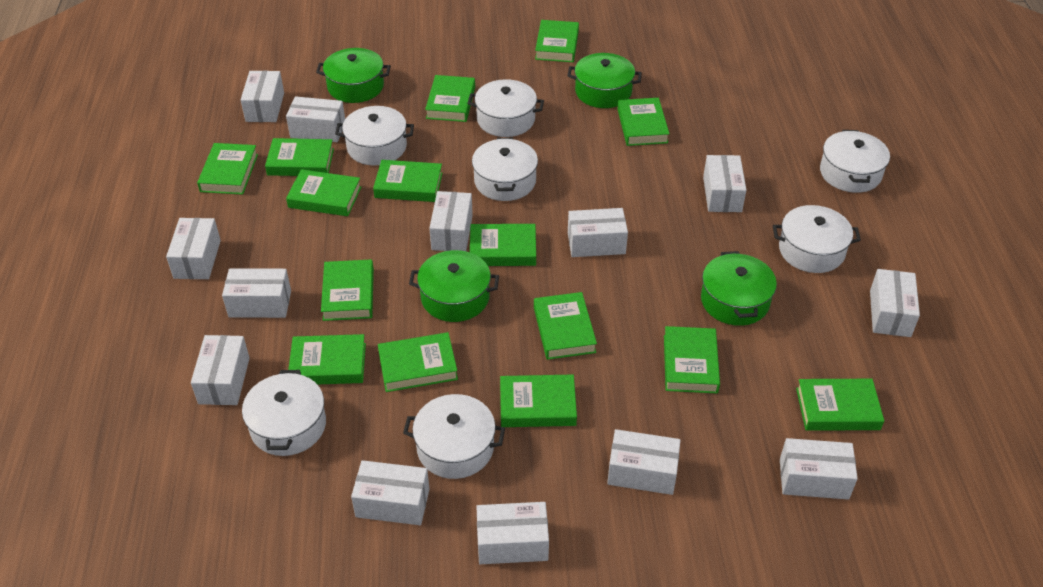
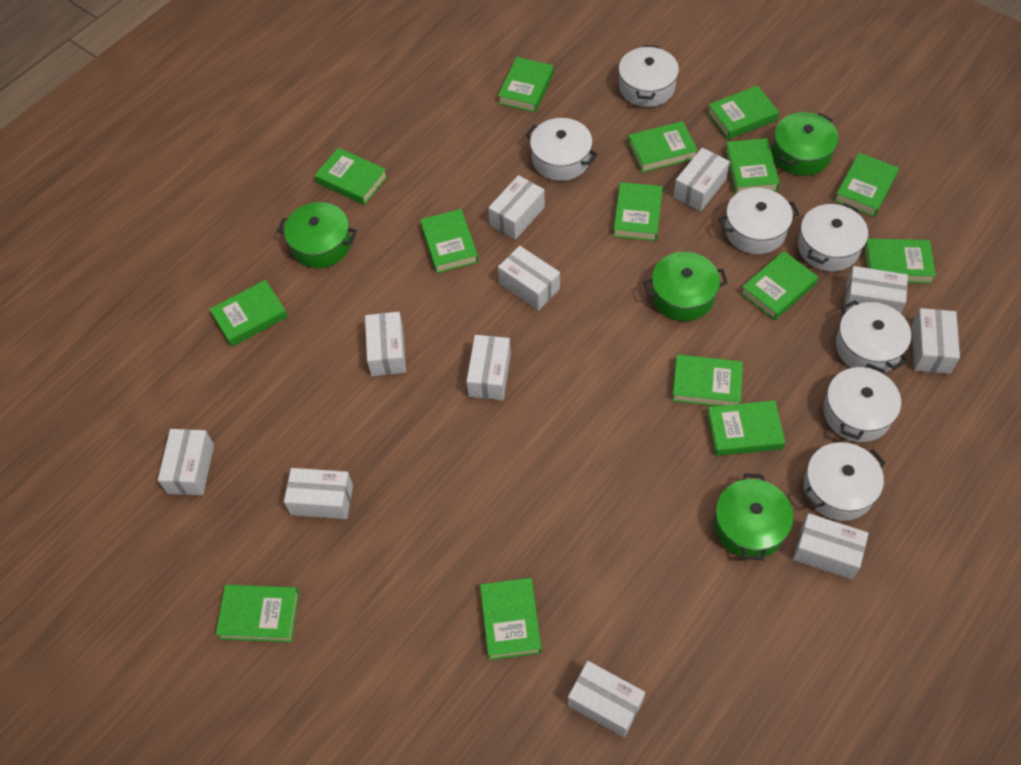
white box: [166,218,221,279] [191,335,250,405] [222,268,291,318] [241,71,284,122] [286,96,345,142] [351,460,430,525] [429,191,473,251] [476,502,549,564] [568,208,628,257] [607,429,681,495] [703,155,746,212] [780,438,858,500] [870,269,920,337] = 13 -> [158,429,214,495] [284,468,353,519] [365,312,406,376] [467,335,511,400] [488,175,545,240] [498,246,560,311] [568,661,645,738] [673,148,730,211] [793,513,869,580] [844,266,908,313] [912,308,960,374] = 11

